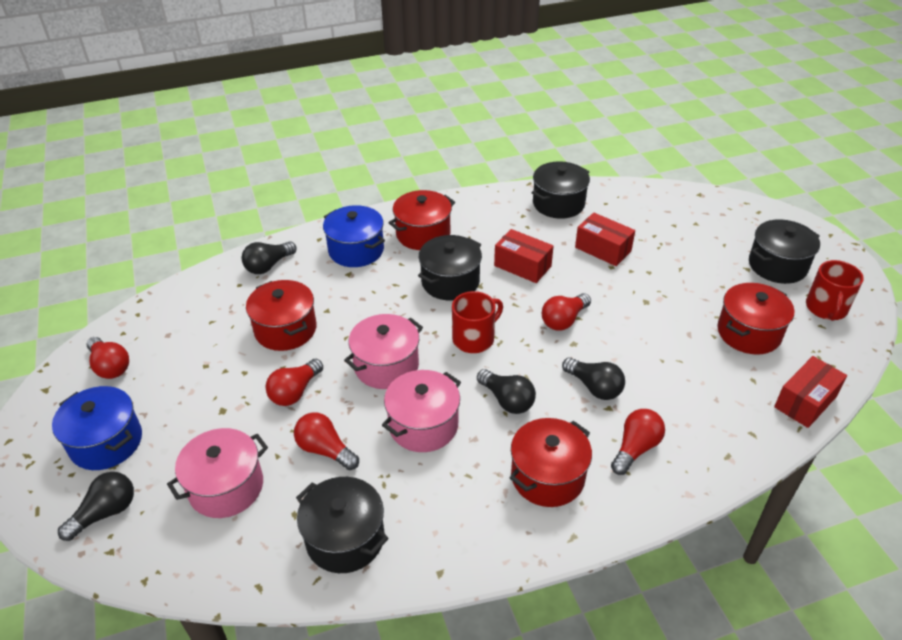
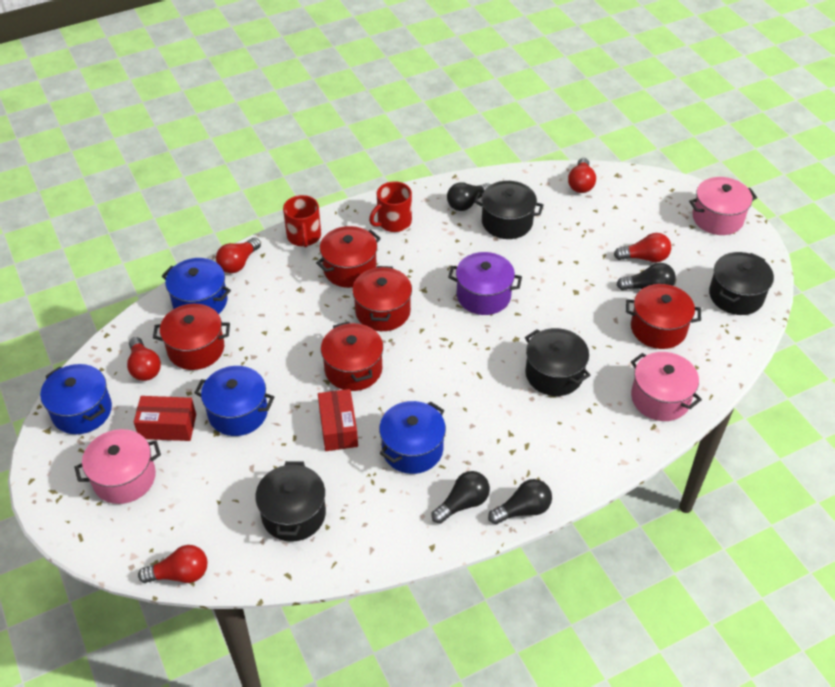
blue pot: [52,386,142,470] [323,205,385,267] = 2 -> [40,364,112,434] [162,258,231,314] [194,366,274,436] [379,401,446,474] = 4
purple pot: none = 0 -> [448,252,522,315] = 1
red box: [494,229,554,283] [575,213,635,266] [774,356,847,428] = 3 -> [134,396,196,441] [318,389,358,451] = 2
red pot: [246,280,317,351] [388,190,455,250] [510,418,592,507] [717,283,794,355] = 4 -> [153,304,230,370] [316,226,381,288] [321,321,383,391] [352,266,412,331] [626,284,701,349] = 5

